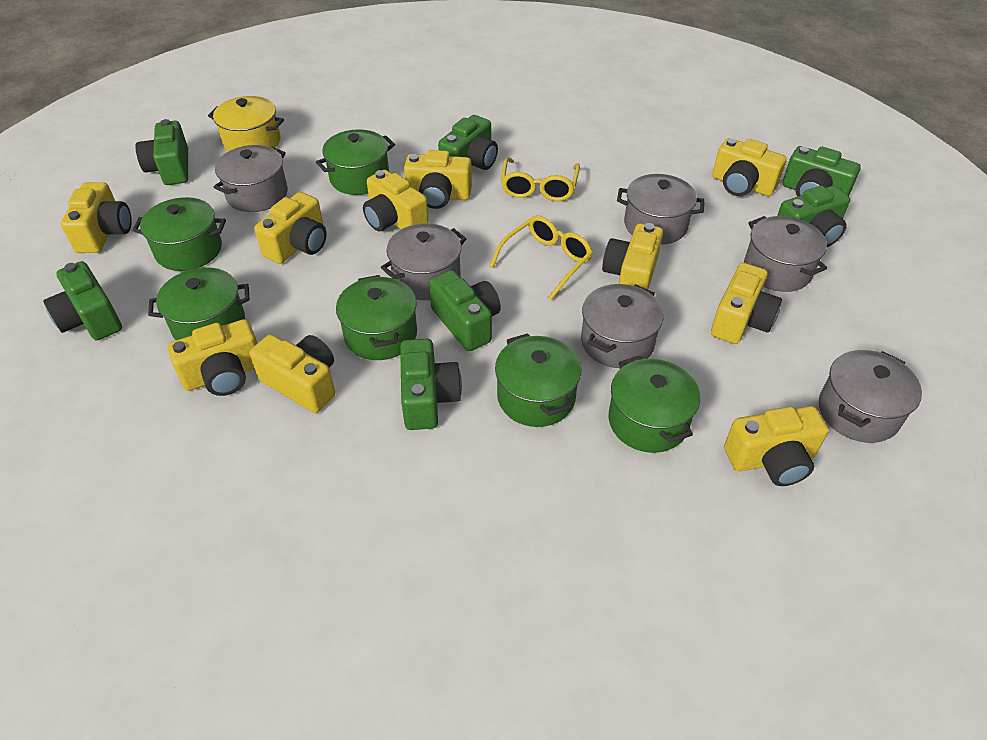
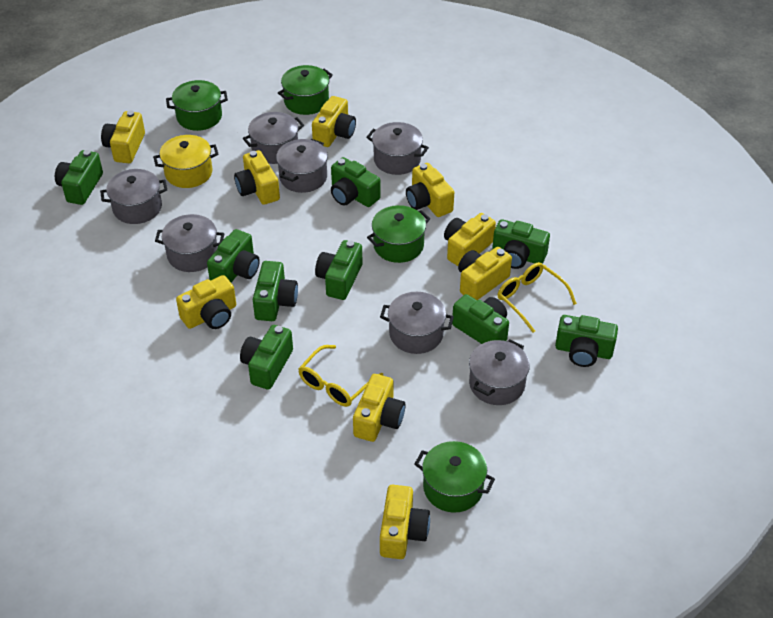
green camera: [43,261,122,340] [136,119,188,185] [400,339,462,430] [429,270,501,351] [438,115,498,170] [777,186,850,247] [782,146,861,197] = 7 -> [55,150,103,205] [207,229,260,283] [240,325,293,390] [253,261,298,321] [315,240,363,300] [331,157,380,207] [452,294,509,344] [492,219,550,269] [555,315,618,367] = 9
green pot: [132,197,226,271] [148,267,250,340] [316,129,395,195] [336,275,417,360] [495,333,581,427] [609,356,700,453] = 6 -> [166,80,228,131] [278,65,333,115] [367,205,430,263] [414,441,495,513] = 4
grey pot: [214,145,288,212] [381,223,467,300] [581,284,664,368] [617,174,705,244] [744,216,827,292] [819,350,922,443] = 6 -> [100,169,167,224] [155,214,225,272] [243,112,304,164] [276,139,328,193] [366,122,429,175] [380,292,454,354] [469,339,530,405] = 7
yellow camera: [61,182,132,253] [168,319,258,396] [250,334,335,413] [254,192,327,264] [363,170,429,231] [404,150,472,209] [602,223,663,289] [711,263,782,344] [712,138,787,196] [724,406,829,486] = 10 -> [101,111,145,163] [176,275,236,329] [234,150,280,205] [312,96,356,147] [353,374,406,442] [380,485,430,559] [406,163,454,217] [444,213,496,266] [458,247,512,300] = 9

